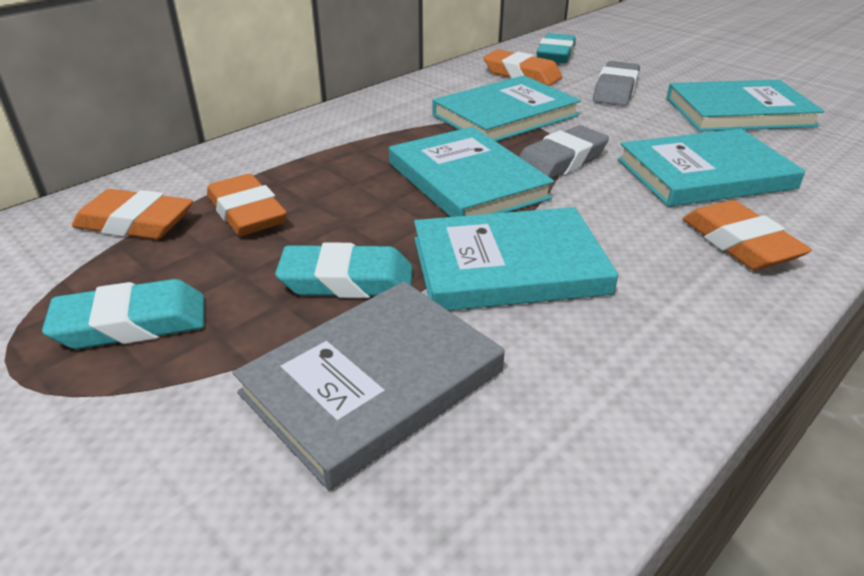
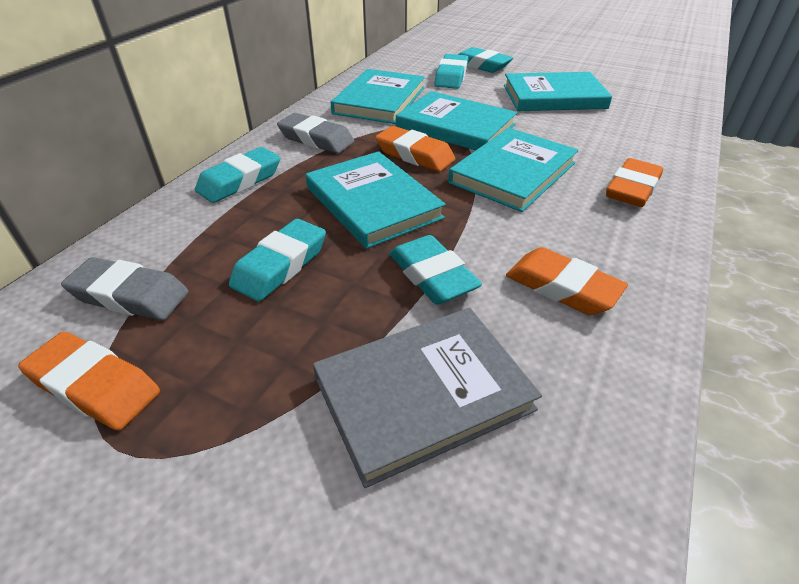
turquoise eraser: [42,279,205,349] [275,242,413,298] [537,33,576,64] = 3 -> [195,147,280,203] [229,219,326,301] [389,235,482,304] [434,54,468,89] [458,47,513,73] = 5

